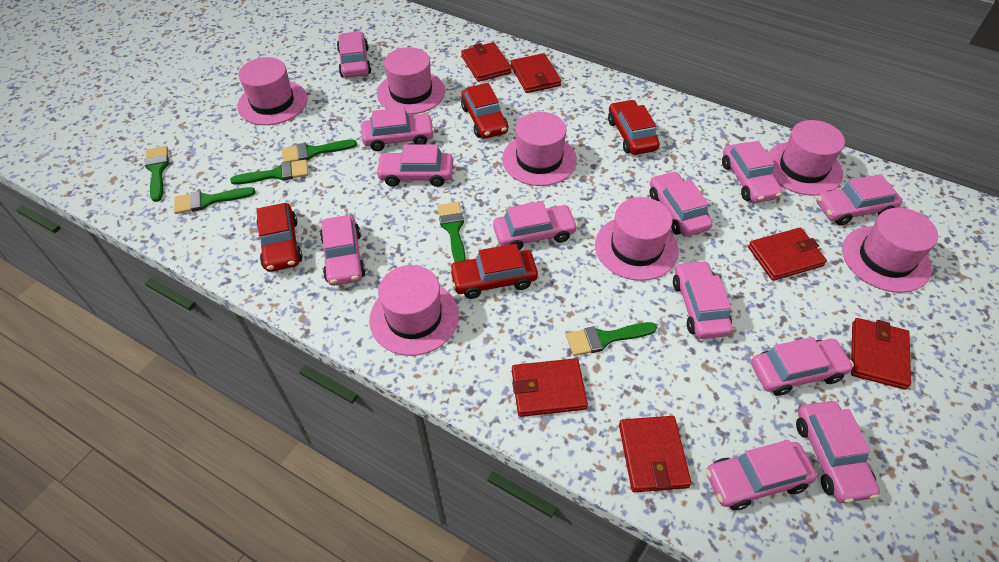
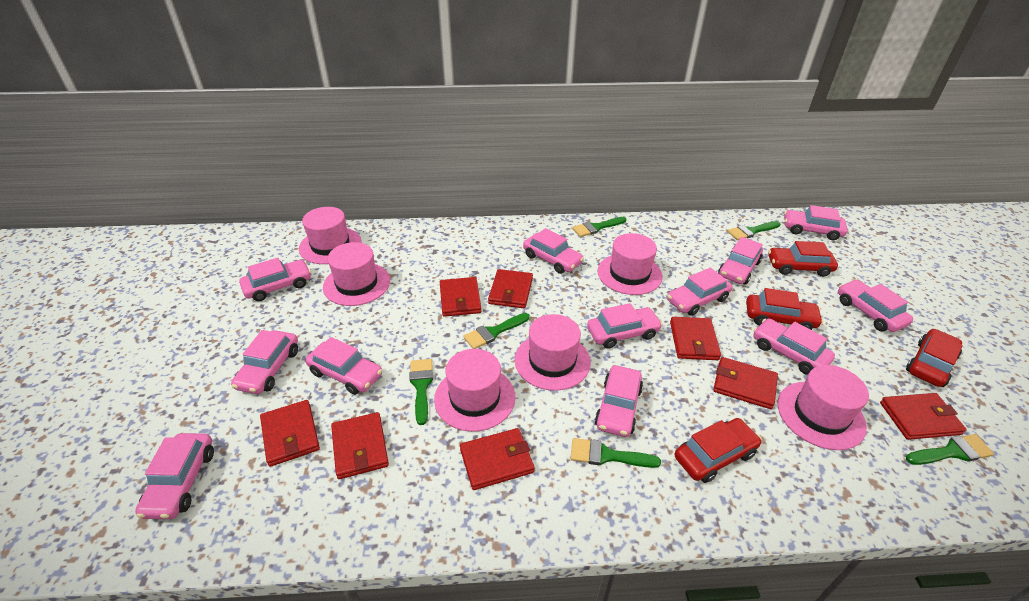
pink hat: [237,57,307,125] [369,265,459,356] [377,47,445,115] [502,112,577,186] [595,197,679,281] [767,120,845,196] [842,208,938,293] = 7 -> [299,207,362,264] [323,242,390,306] [434,349,515,432] [515,314,591,391] [598,233,663,295] [777,365,869,450] = 6
red wallet: [461,42,512,82] [511,53,561,93] [512,358,588,417] [619,416,692,492] [748,228,827,281] [851,318,911,390] = 6 -> [260,400,320,467] [331,412,389,479] [440,277,481,317] [460,428,535,490] [488,269,533,308] [670,317,721,360] [713,357,778,409] [880,393,967,440] = 8

